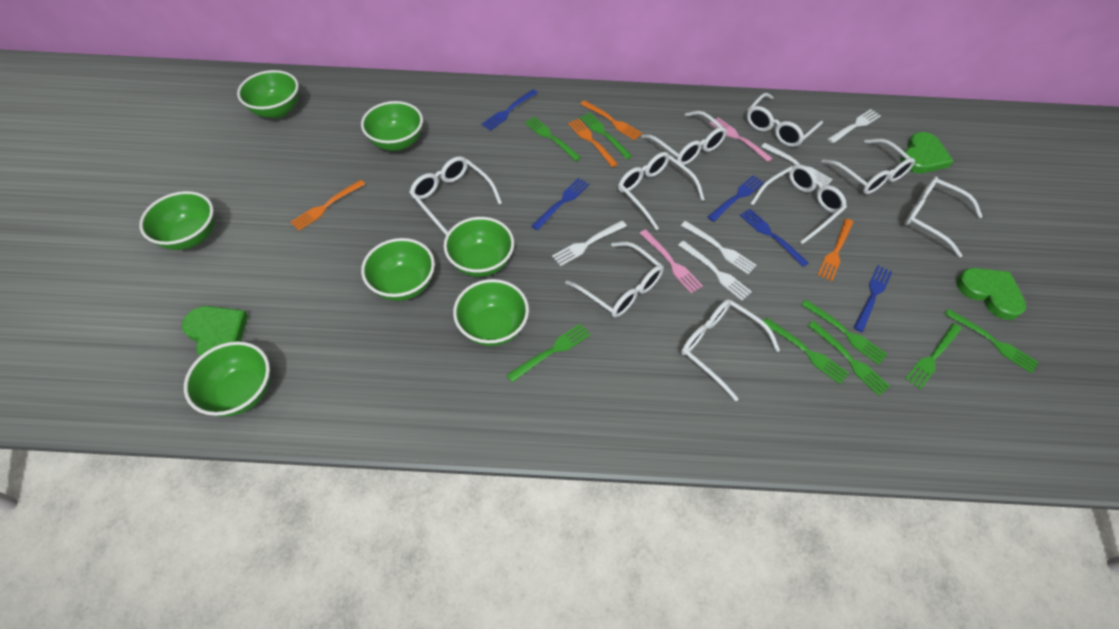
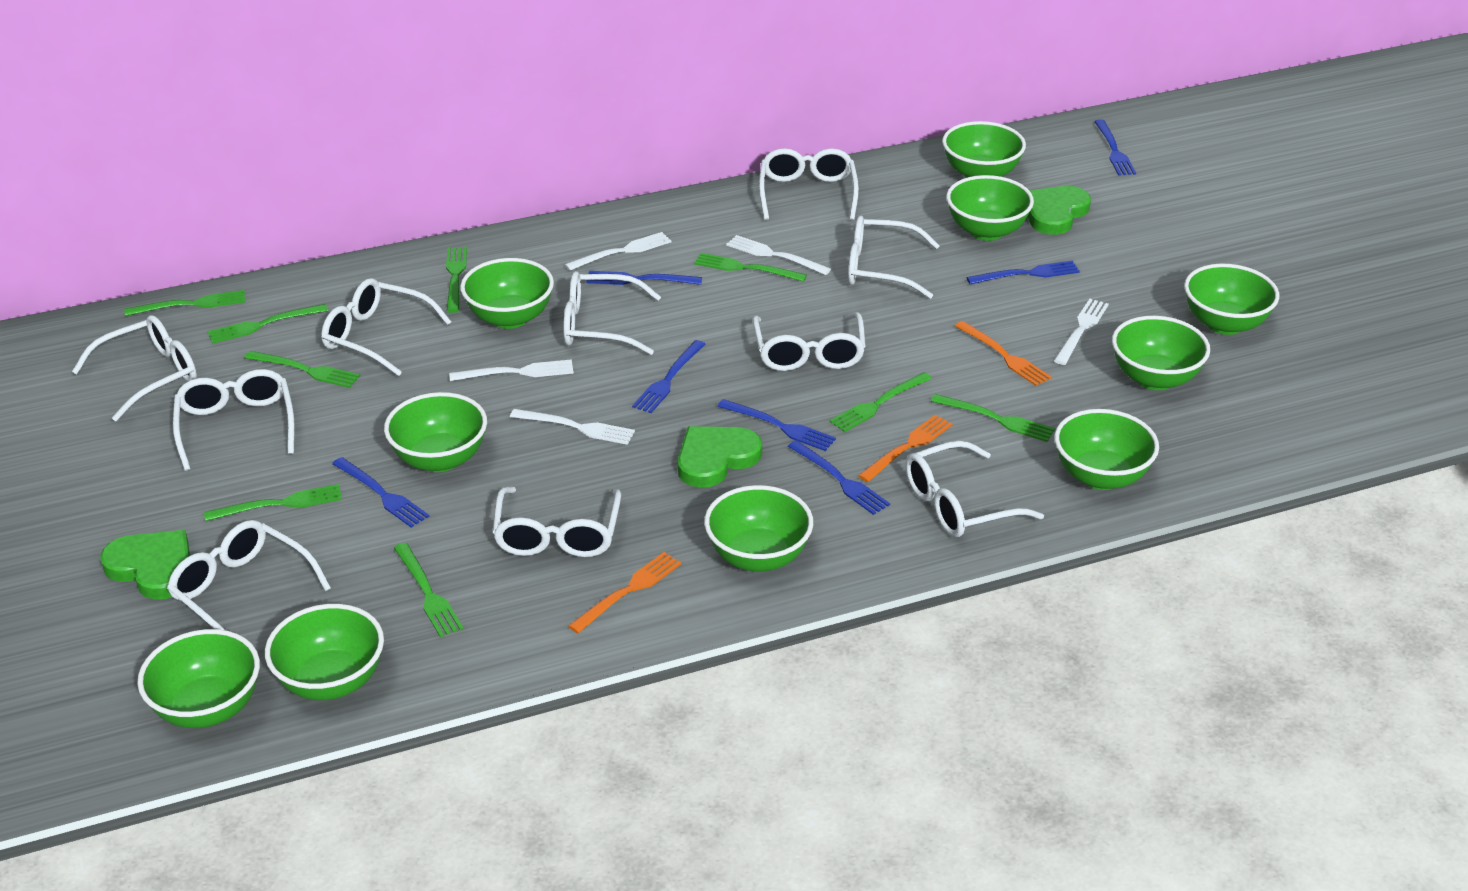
blue fork: [481,89,538,131] [532,178,589,230] [708,175,764,222] [740,209,809,267] [854,265,892,332] = 5 -> [332,457,429,528] [586,271,702,285] [632,340,705,413] [717,399,836,451] [788,440,890,515] [966,261,1080,284] [1094,119,1136,175] = 7
green bowl: [139,191,215,250] [184,341,270,417] [237,70,299,118] [361,101,423,151] [361,238,435,301] [444,217,514,277] [453,279,529,346] = 7 -> [137,629,260,728] [265,604,384,700] [384,392,487,472] [460,258,554,329] [704,485,813,572] [942,121,1026,178] [946,175,1034,241] [1054,409,1159,490] [1112,316,1210,390] [1184,264,1279,335] = 10
green fork: [507,323,591,382] [525,117,581,161] [580,112,632,159] [763,318,849,384] [801,300,888,365] [807,320,890,396] [905,323,962,389] [944,309,1039,373] = 8 -> [124,290,246,316] [204,484,342,521] [208,304,328,344] [244,351,360,388] [394,543,463,637] [446,247,467,313] [694,253,807,282] [830,372,932,432] [931,394,1055,442] = 9
orange fork: [290,180,365,231] [568,119,618,167] [580,100,642,141] [818,219,853,281] = 4 -> [568,552,681,633] [858,415,953,482] [955,321,1051,386] = 3
pink fork: [640,229,703,293] [710,117,773,162] = 2 -> none = 0
white glasses: [409,156,502,235] [565,242,664,318] [618,152,705,230] [641,111,727,165] [681,299,780,401] [746,93,823,147] [750,164,847,244] [821,139,915,194] [904,176,983,258] = 9 -> [72,315,197,421] [167,520,331,630] [173,369,295,471] [321,278,451,376] [492,487,621,557] [563,271,661,355] [752,312,866,371] [759,148,859,220] [848,216,940,299] [906,441,1044,537] = 10

